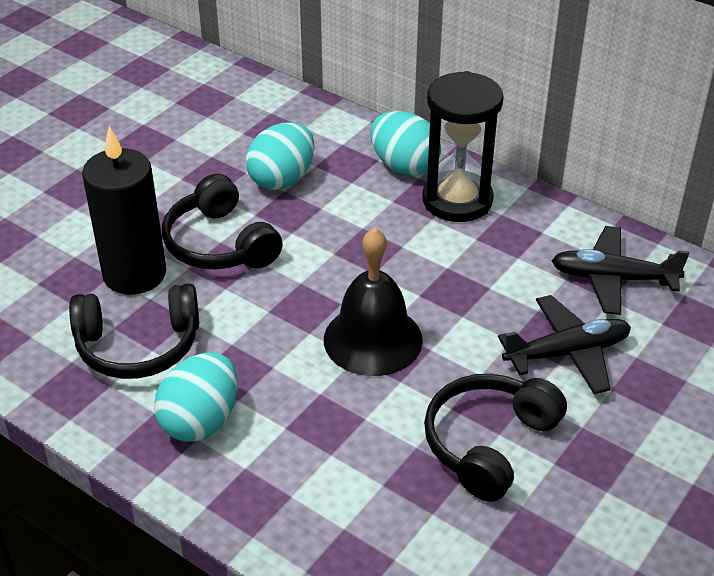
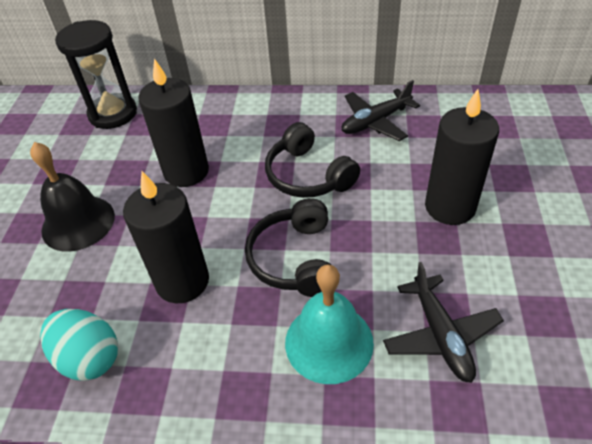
black candle: [82,126,166,295] = 1 -> [123,171,209,303] [138,58,209,187] [425,89,499,225] = 3
black headphones: [69,283,199,379] [162,174,283,269] [424,374,567,502] = 3 -> [245,198,331,297] [265,122,360,198] = 2
turquoise bell: none = 0 -> [285,264,374,384] = 1
turquoise egg: [154,352,238,442] [246,122,315,190] [370,111,441,176] = 3 -> [40,309,118,381] = 1

